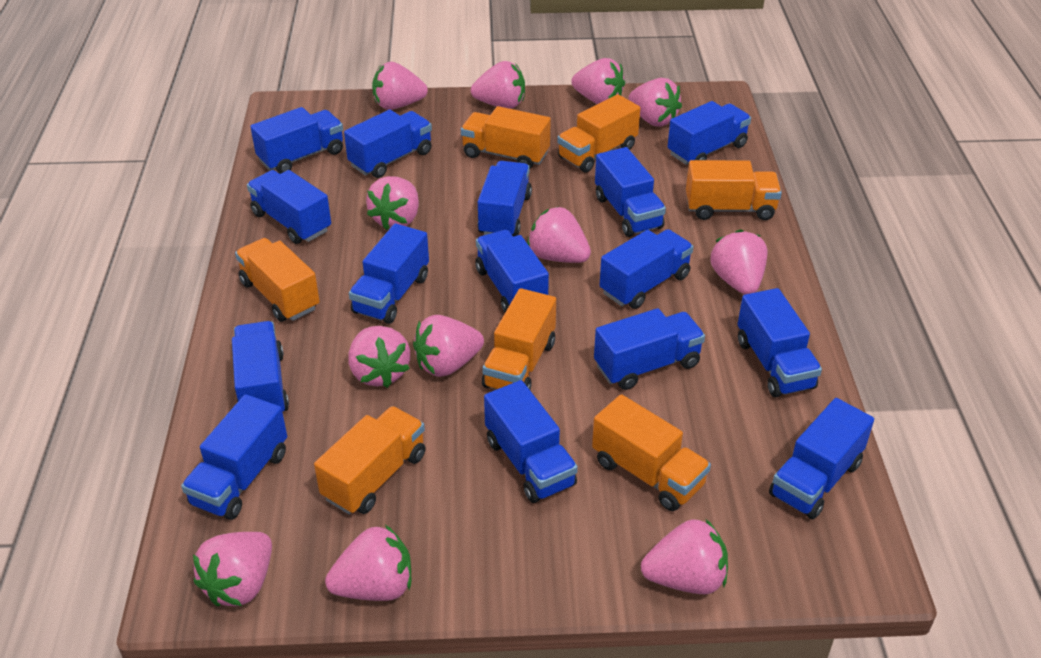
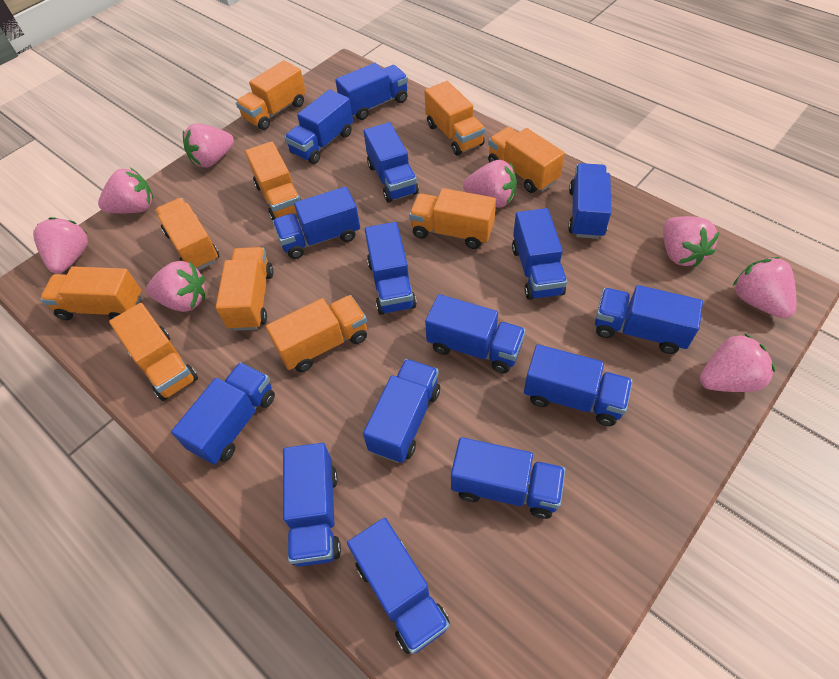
orange truck: [235,238,320,322] [314,406,426,514] [461,106,551,169] [482,288,556,390] [557,94,640,173] [592,394,711,511] [686,160,782,220] = 7 -> [40,266,142,320] [109,303,198,401] [155,198,219,271] [216,247,273,331] [236,60,306,130] [245,141,301,221] [266,295,367,372] [409,188,496,249] [424,81,485,155] [488,127,565,193] = 10
pink strawberry: [193,532,272,606] [325,525,411,601] [348,326,410,388] [366,176,419,230] [372,62,428,110] [413,315,484,377] [471,61,525,109] [527,207,591,263] [571,58,625,104] [629,78,682,127] [641,519,728,594] [710,230,768,295] = 12 -> [33,217,88,274] [98,168,153,214] [146,261,205,312] [183,123,234,168] [463,160,517,208] [663,216,720,267] [700,333,775,392] [733,257,796,318] = 8

